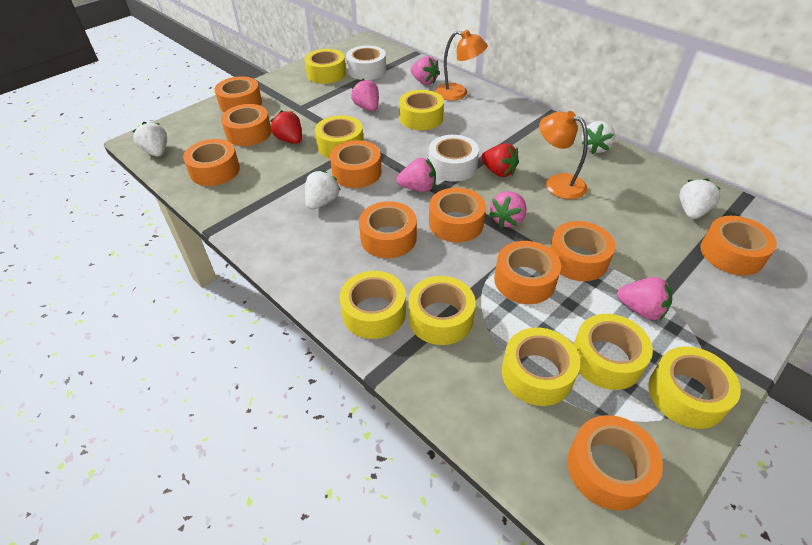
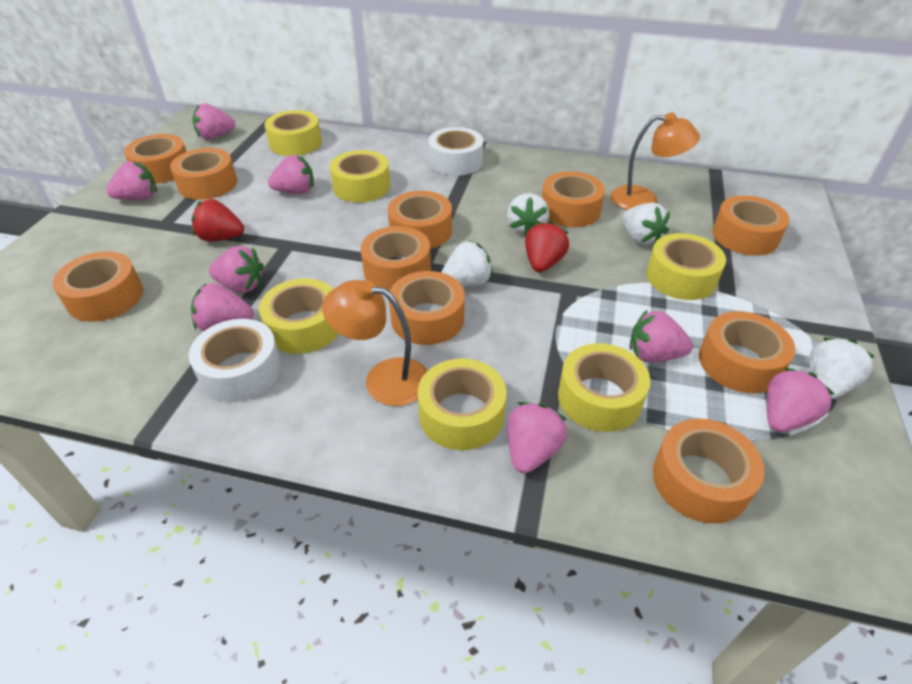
pink strawberry: [351,79,379,111] [396,158,436,192] [411,56,440,85] [489,191,526,228] [617,277,672,320] = 5 -> [106,161,157,200] [191,283,254,332] [192,103,235,139] [209,246,264,293] [268,155,314,194] [507,402,567,473] [630,309,693,362] [767,367,834,432] = 8
yellow tape: [305,49,346,84] [315,115,364,158] [339,271,406,339] [399,90,444,130] [408,276,476,345] [502,328,580,406] [573,314,653,390] [649,346,741,429] = 8 -> [259,278,339,354] [265,110,322,156] [330,150,390,202] [418,358,507,450] [558,343,650,432] [646,233,726,300] = 6

